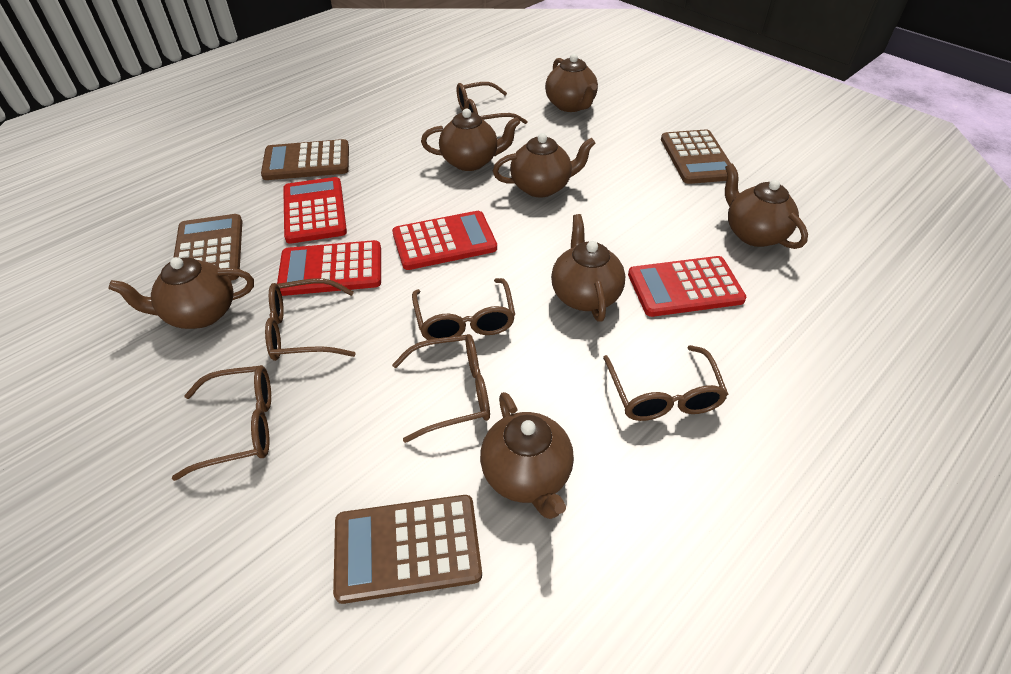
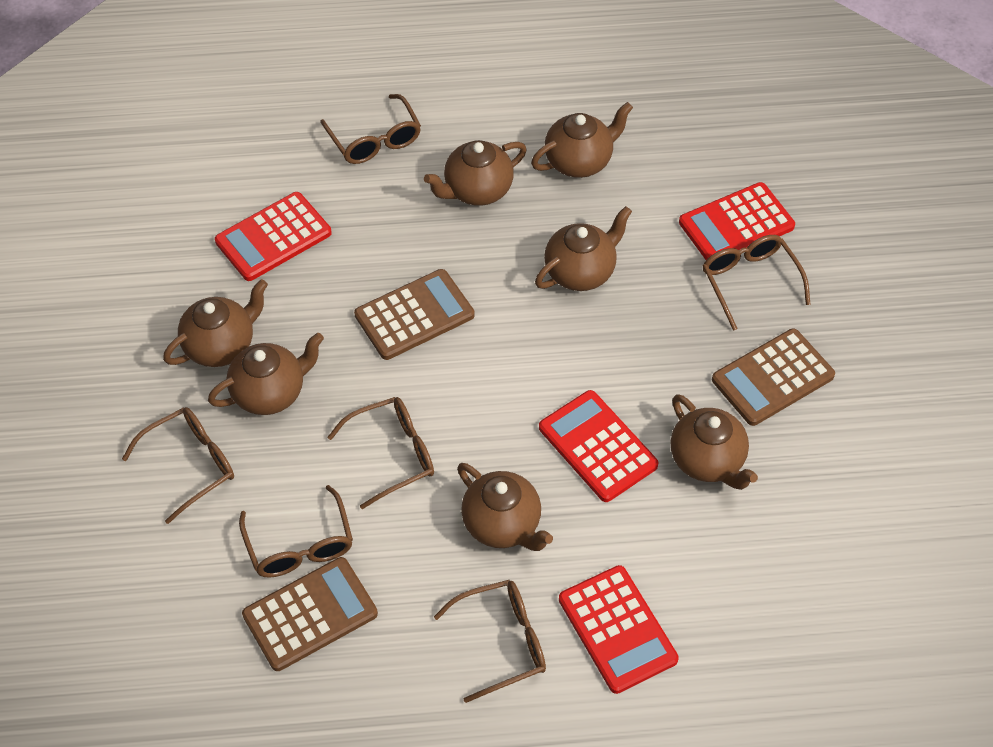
brown calculator: [173,214,242,281] [261,139,349,180] [333,495,482,604] [661,129,731,184] = 4 -> [242,557,378,671] [354,269,474,360] [712,329,835,426] = 3

